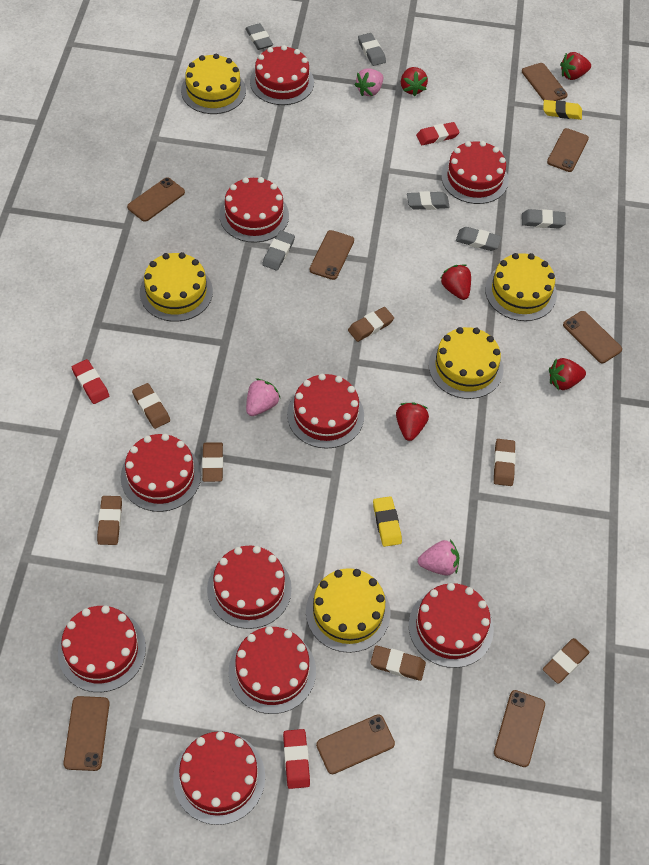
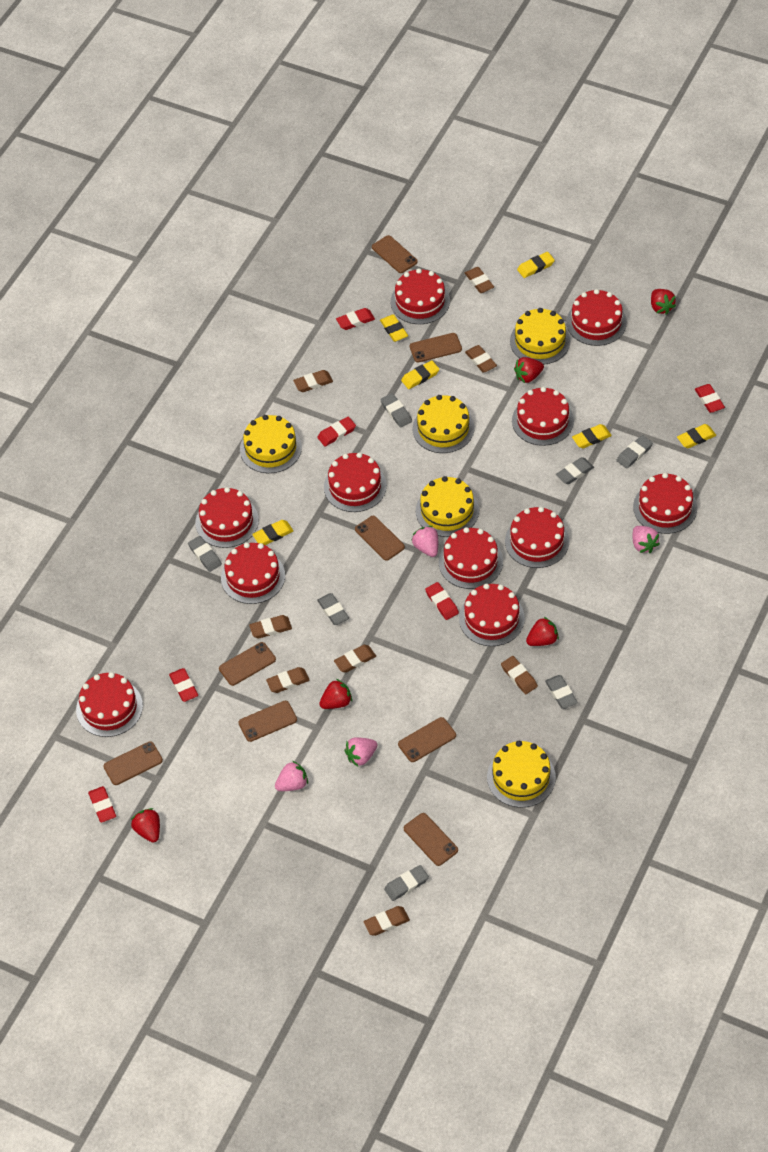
brown eraser: [97,496,122,545] [132,383,170,429] [202,442,223,482] [348,307,394,342] [371,645,426,681] [493,439,516,486] [543,638,589,684] = 7 -> [249,615,292,638] [266,667,310,693] [293,370,333,392] [334,645,376,673] [363,906,410,936] [465,267,494,293] [465,345,497,373] [501,656,538,694] = 8
grey eraser: [245,23,273,50] [262,230,295,271] [358,33,386,66] [407,191,450,210] [456,227,502,251] [522,209,566,228] = 6 -> [188,536,222,572] [317,593,349,625] [380,393,412,427] [384,865,429,901] [545,675,578,709] [556,457,594,484] [616,435,653,469] = 7
pink strawberry: [246,379,280,416] [354,69,383,96] [418,540,459,576] = 3 -> [275,761,308,791] [344,737,377,766] [412,526,438,557] [633,526,660,553] = 4
red cake: [58,605,146,692] [121,434,201,512] [173,731,265,825] [207,546,292,629] [219,177,289,243] [229,626,316,714] [250,45,314,105] [287,373,364,449] [409,583,494,668] [441,141,509,204] = 10 -> [76,672,143,737] [195,487,259,548] [221,542,285,604] [324,452,387,512] [391,268,450,324] [439,527,503,589] [459,583,525,646] [505,507,569,568] [512,387,574,446] [566,289,627,346] [633,473,697,534] = 11
red eraser: [72,359,109,404] [283,729,310,789] [416,122,460,145] = 3 -> [88,786,116,823] [169,668,198,702] [317,417,356,446] [336,308,375,330] [425,582,459,620] [695,384,725,413] = 6
yellow eraser: [373,496,402,547] [543,100,582,120] = 2 -> [252,520,293,545] [380,314,408,342] [401,361,440,389] [517,252,555,278] [572,424,612,448] [677,424,716,448] = 6

